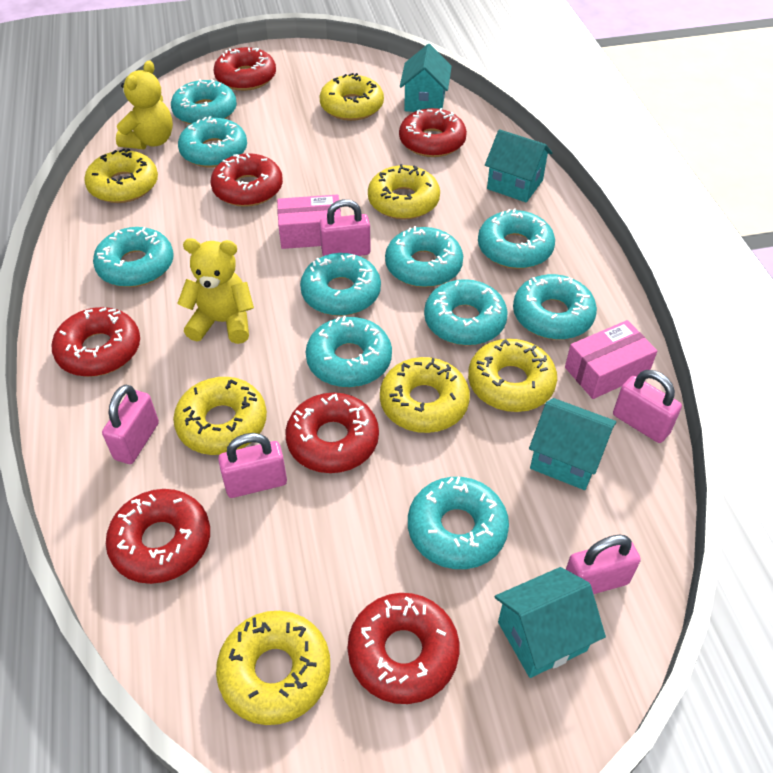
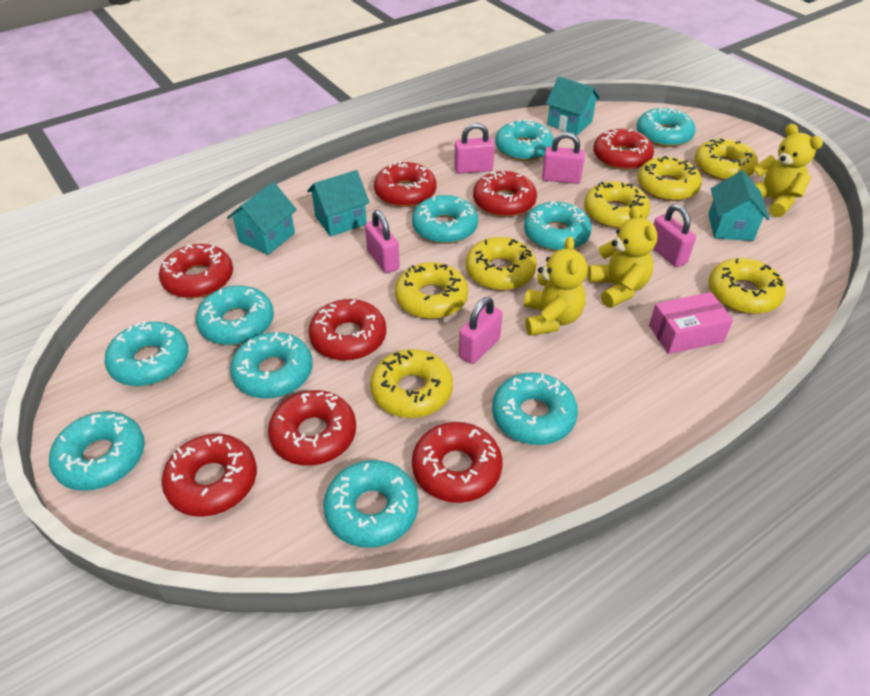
pink box: [277,195,341,249] [565,320,657,399] = 2 -> [649,292,733,354] = 1
red donut: [52,307,140,377] [106,489,210,584] [211,153,283,207] [214,47,276,91] [285,393,379,473] [347,593,459,704] [399,108,467,157] = 7 -> [159,244,233,298] [162,434,257,517] [268,390,356,466] [309,299,386,361] [374,161,437,207] [412,422,502,503] [473,171,537,217] [593,129,654,170] = 8
yellow teddy bear: [116,60,173,149] [177,238,254,344] = 2 -> [524,236,587,336] [587,206,657,308] [753,124,823,217] = 3

